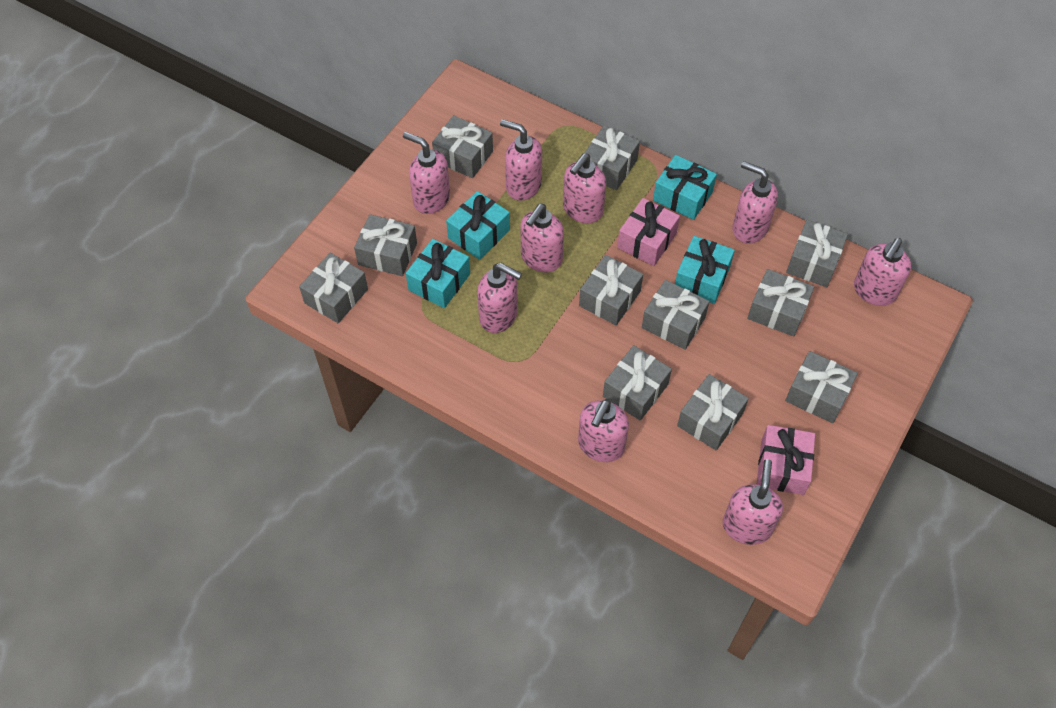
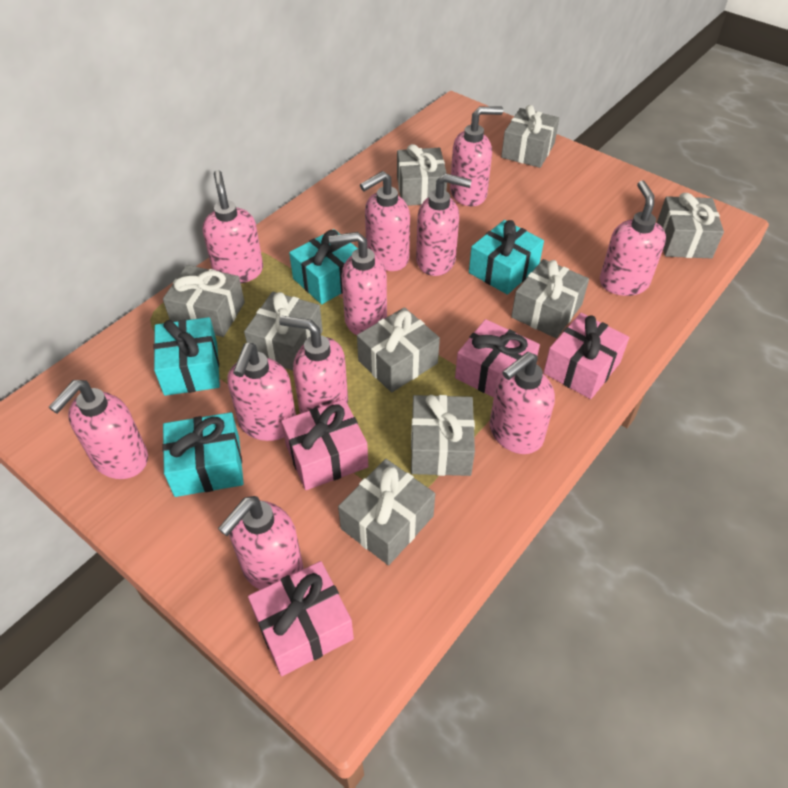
grey gift: [299,253,368,323] [354,214,417,276] [432,115,493,178] [579,255,643,325] [585,125,640,190] [603,345,672,421] [642,280,709,350] [677,374,749,450] [747,269,814,336] [785,351,858,423] [786,220,848,287] = 11 -> [163,265,245,337] [244,292,323,371] [338,459,435,565] [357,307,440,392] [397,144,447,206] [411,395,475,476] [501,105,559,168] [511,259,589,338] [657,193,724,259] = 9
pink gift: [617,198,680,266] [757,425,815,495] = 2 -> [248,561,354,676] [281,399,368,490] [455,319,540,398] [543,313,629,399] = 4
pink soap dispenser: [403,132,450,214] [477,263,522,333] [500,119,542,201] [521,204,564,272] [563,153,606,223] [578,399,629,462] [723,459,783,545] [733,161,778,244] [854,238,911,306] = 9 -> [49,380,148,479] [203,170,263,284] [218,496,304,590] [227,343,296,441] [279,316,348,414] [329,232,387,335] [360,171,410,271] [416,173,472,276] [450,107,503,206] [489,352,555,454] [600,180,666,296] = 11

